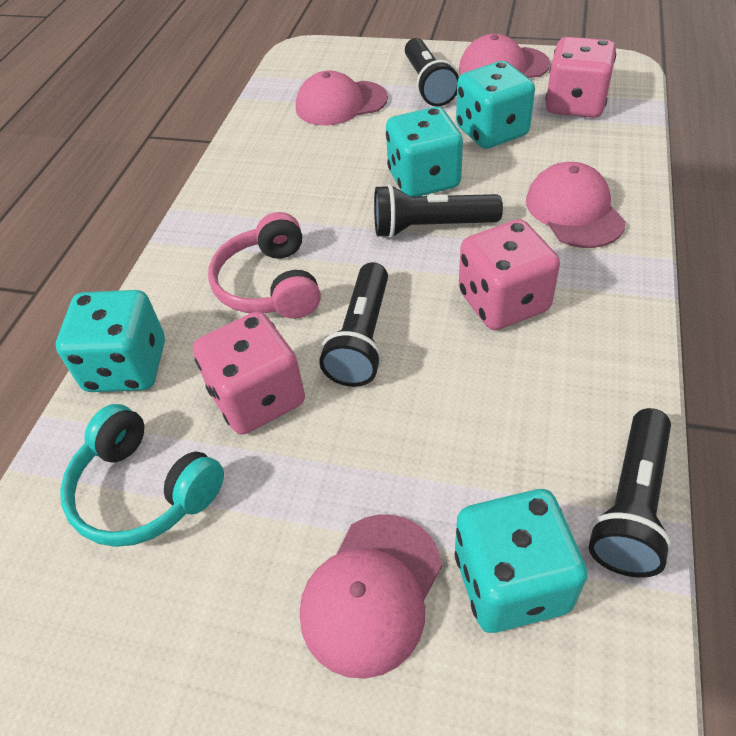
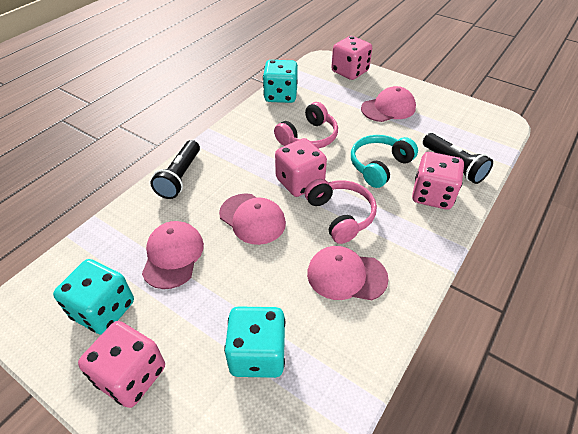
black flashlight: [319,262,388,387] [374,184,503,238] [405,38,459,107] [589,408,672,578] = 4 -> [150,140,200,199] [423,133,493,184] = 2
pink dice: [193,311,305,435] [459,219,560,330] [545,37,616,118] = 3 -> [78,321,165,408] [275,138,327,197] [331,36,372,80] [412,152,464,210] = 4
pink headphones: [208,212,321,319] = 1 -> [274,102,338,149] [304,179,377,244] = 2
turquoise dice: [56,290,165,392] [386,107,463,197] [455,489,588,633] [456,61,535,149] = 4 -> [53,259,134,335] [224,306,286,378] [263,60,298,103] = 3

